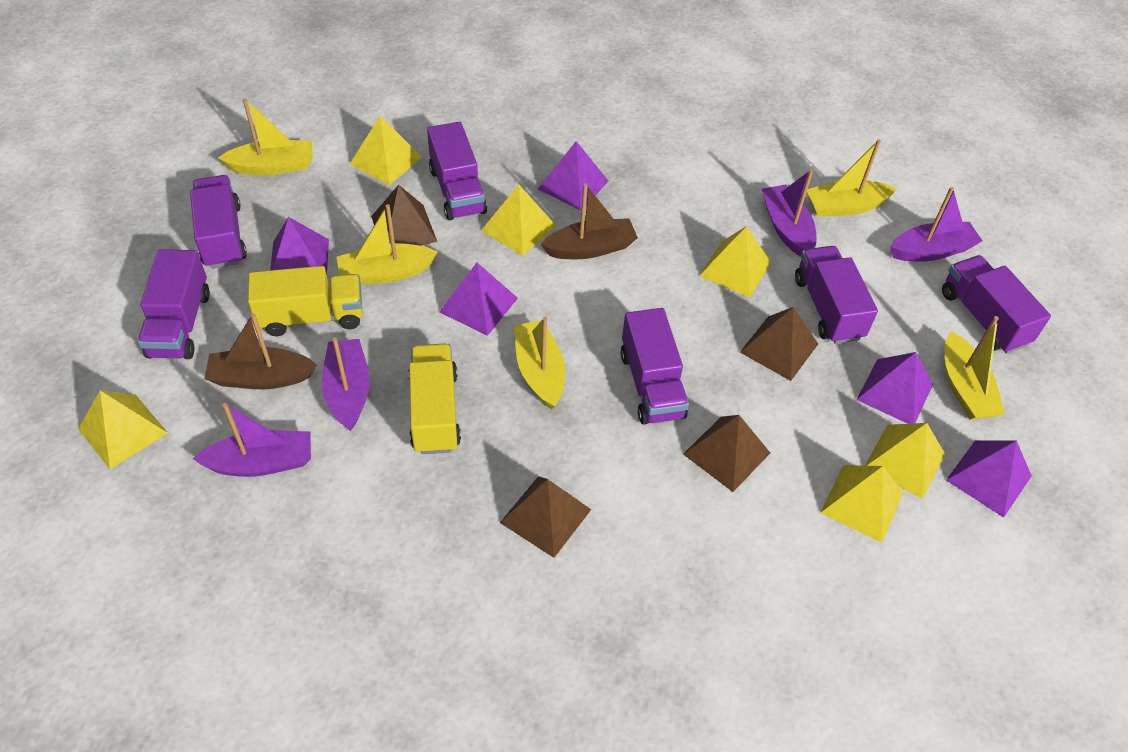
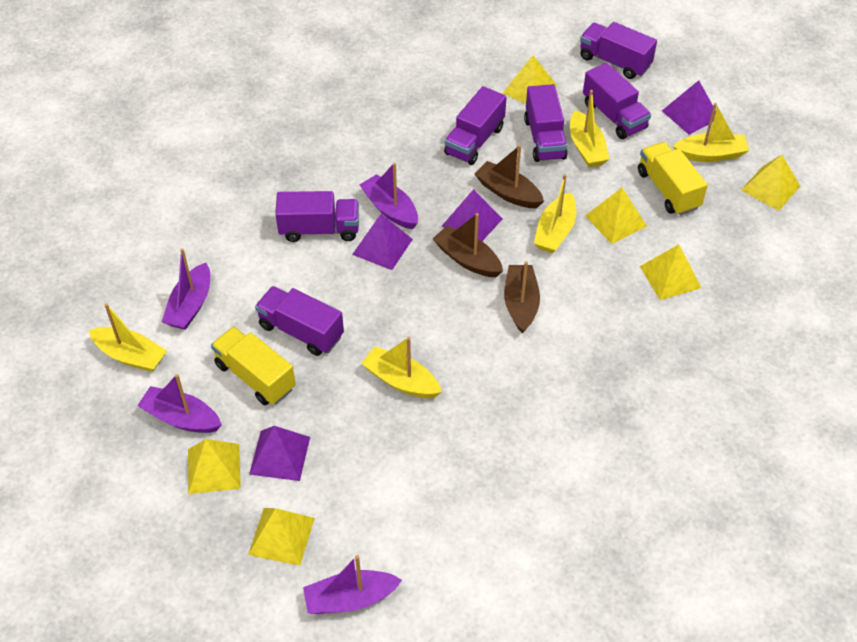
brown boat: [204,313,317,389] [541,183,638,259] = 2 -> [433,213,503,277] [474,145,544,208] [504,261,540,334] = 3
brown pyramid: [371,185,437,246] [500,476,591,558] [683,415,770,492] [740,307,818,381] = 4 -> none = 0
purple pyramid: [270,217,329,274] [439,263,518,336] [538,141,609,211] [857,352,933,424] [946,441,1032,518] = 5 -> [249,426,310,481] [352,214,413,270] [441,189,502,241] [662,80,716,135] = 4

